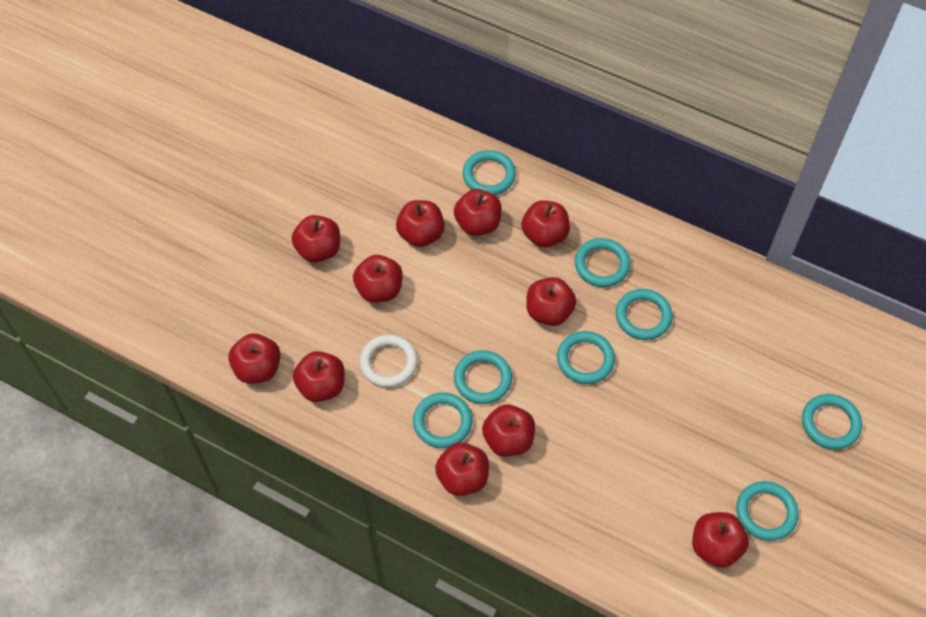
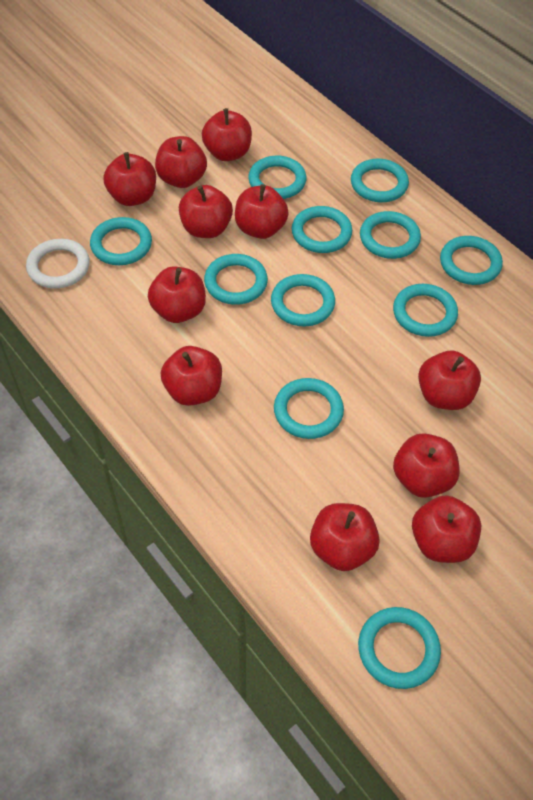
turquoise ring: [413,393,473,448] [454,350,512,404] [463,150,516,195] [557,331,615,384] [575,238,630,287] [616,289,673,340] [736,481,799,541] [802,394,862,450] = 8 -> [90,217,152,265] [204,254,268,305] [248,156,307,199] [271,274,335,326] [274,378,344,439] [292,206,352,253] [351,159,409,202] [358,607,441,689] [360,211,421,259] [393,284,458,337] [440,236,503,285] = 11

